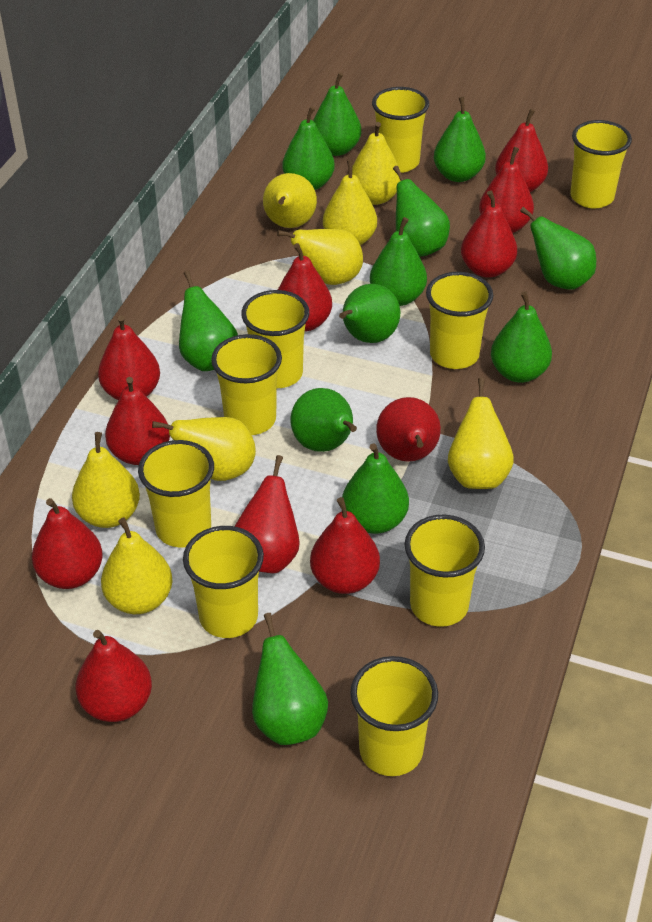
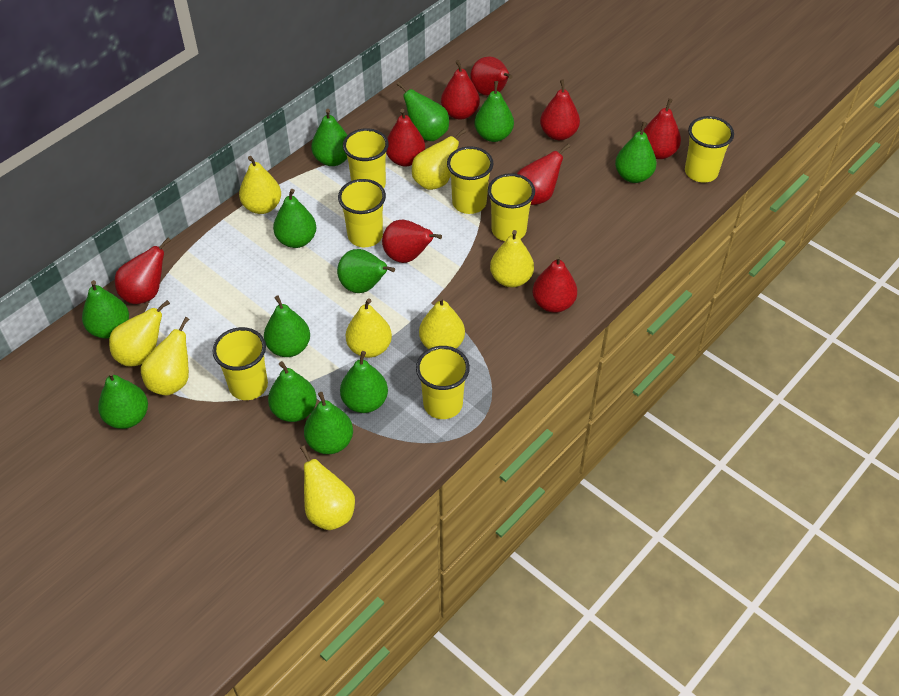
red pear: [32,498,103,589] [76,630,152,722] [98,315,160,400] [105,377,170,465] [234,455,300,574] [278,243,332,332] [310,497,380,594] [376,397,441,462] [461,190,517,278] [479,147,534,233] [495,109,548,192] = 11 -> [115,237,171,304] [382,220,442,263] [386,109,425,166] [441,60,480,120] [470,57,512,96] [517,143,571,205] [533,255,577,313] [540,80,580,140] [643,98,681,159] = 9
yellow cup: [138,440,214,548] [183,526,264,638] [211,334,282,435] [241,290,309,388] [350,656,438,776] [372,87,429,173] [405,515,485,627] [426,272,493,369] [570,120,632,208] = 9 -> [213,327,268,400] [338,179,386,247] [343,128,389,188] [416,346,470,419] [447,146,493,214] [488,173,535,241] [685,116,734,183] = 7

